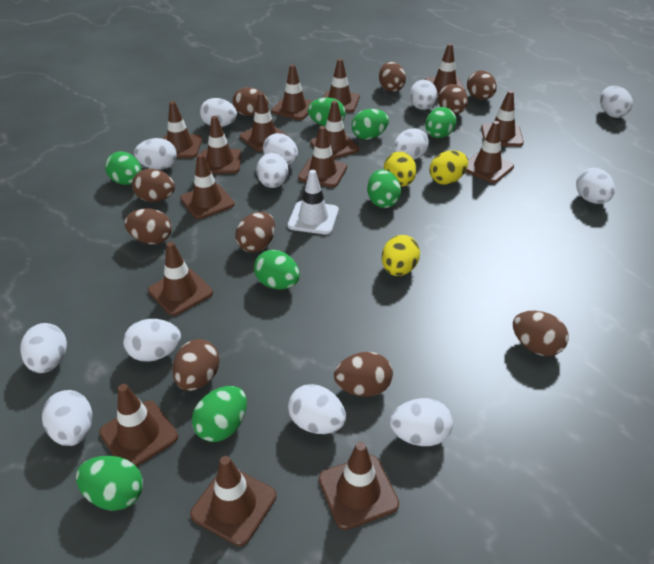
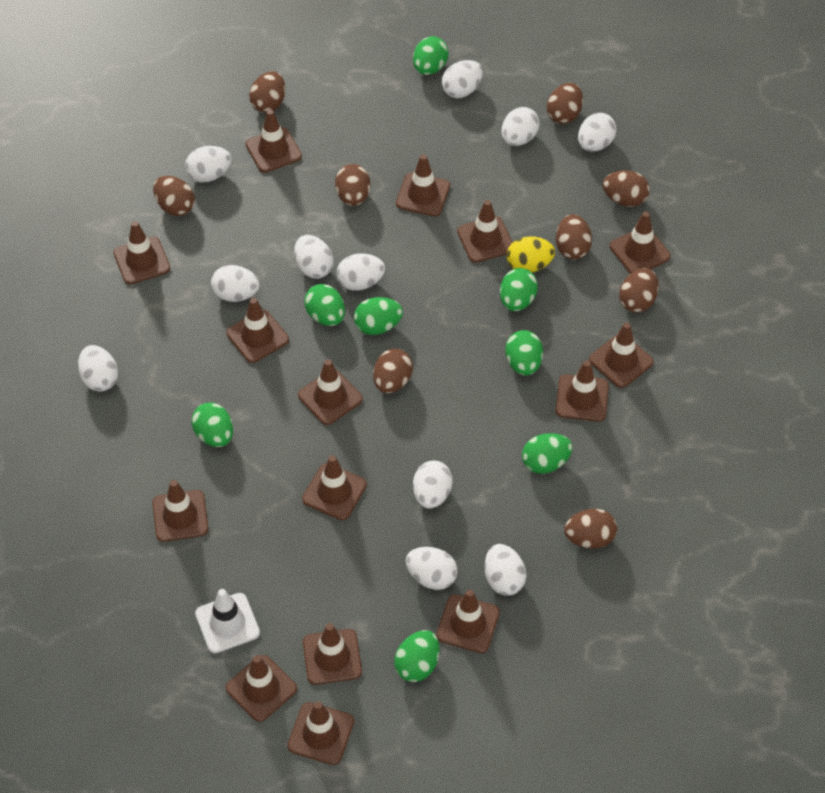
brown egg: [124,208,172,244] [132,169,175,202] [172,339,220,391] [233,87,268,116] [235,212,275,253] [334,352,393,397] [379,62,406,92] [438,84,468,114] [467,70,497,100] [513,311,569,356] = 10 -> [153,176,195,216] [249,71,285,113] [335,164,370,206] [373,349,413,393] [547,83,583,124] [556,214,592,260] [564,509,617,549] [602,170,650,207] [619,268,659,313] = 9
white egg: [20,323,67,373] [42,390,92,446] [123,319,181,362] [134,138,177,170] [200,98,237,127] [256,153,288,188] [263,133,298,165] [288,384,346,434] [390,398,453,446] [394,128,429,160] [409,80,437,110] [576,168,615,204] [600,86,633,118] = 13 -> [78,345,118,392] [185,146,232,183] [211,265,260,302] [294,235,333,279] [337,253,385,291] [406,547,457,590] [413,460,453,509] [442,60,483,98] [484,544,526,595] [502,107,539,146] [578,113,616,152] = 11
yellow egg: [382,235,420,276] [384,152,417,187] [429,150,468,185] = 3 -> [507,236,555,272] = 1

